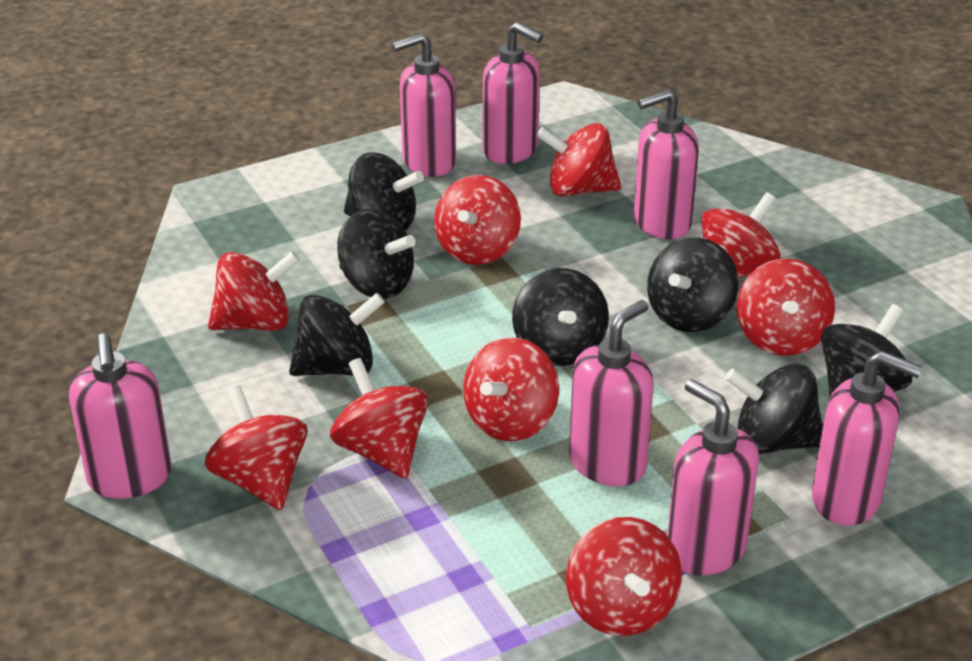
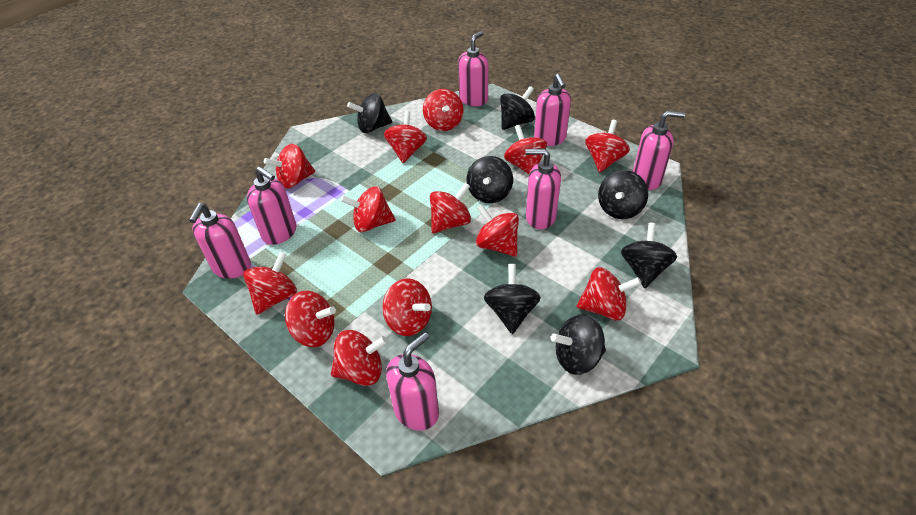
red spinning top: [205,385,308,510] [208,251,300,331] [330,358,428,479] [434,175,521,265] [463,338,559,441] [536,123,621,197] [566,517,682,636] [701,192,781,278] [737,259,835,356] = 9 -> [243,251,297,315] [264,144,315,189] [285,291,336,347] [331,330,388,386] [340,186,395,232] [382,278,432,336] [384,111,427,163] [423,89,463,131] [430,183,471,233] [476,204,519,257] [504,125,547,174] [577,267,642,320] [585,120,630,172] = 13

